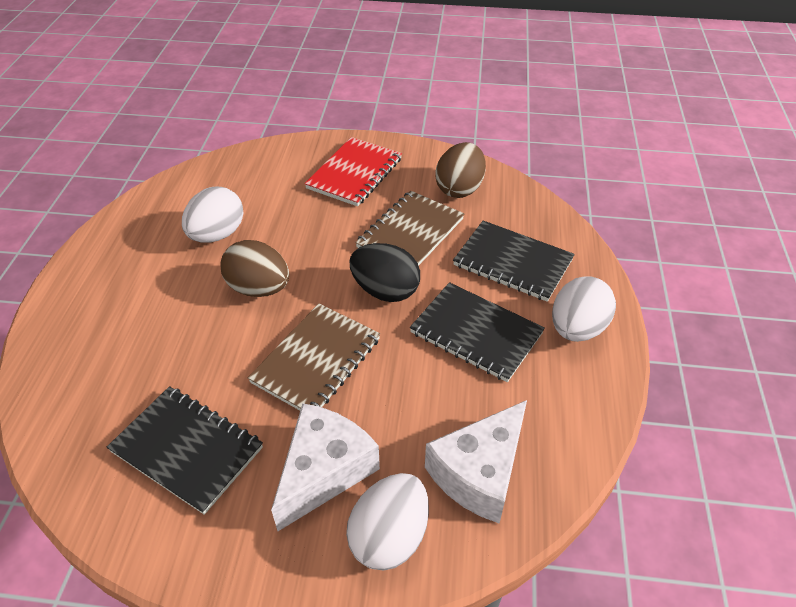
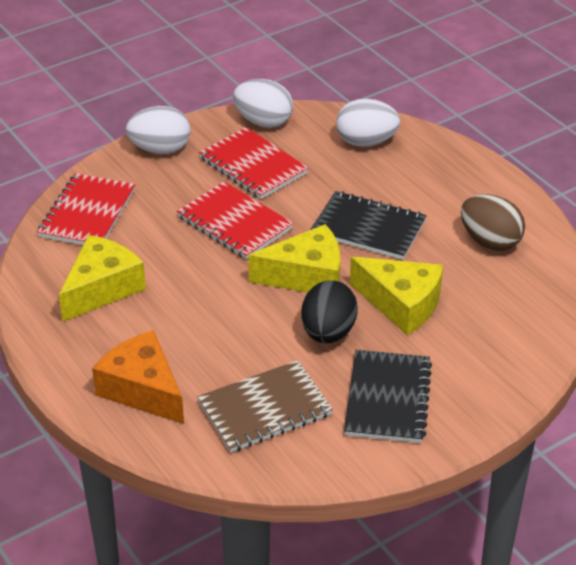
black notebook: [107,386,263,515] [410,282,545,382] [453,221,575,302] = 3 -> [310,191,427,260] [344,350,432,443] = 2
brown egg: [220,240,289,297] [435,142,486,198] = 2 -> [461,194,525,251] = 1
brown notebook: [248,303,380,410] [355,191,464,266] = 2 -> [198,360,333,453] = 1
orange cheese: none = 0 -> [92,330,184,424] = 1
red notebook: [304,137,402,206] = 1 -> [37,173,136,245] [177,181,293,260] [199,127,308,199] = 3
white cheese: [271,403,380,531] [425,400,527,523] = 2 -> none = 0
yellow cheese: none = 0 -> [59,235,146,322] [248,224,340,293] [350,257,443,335] = 3

